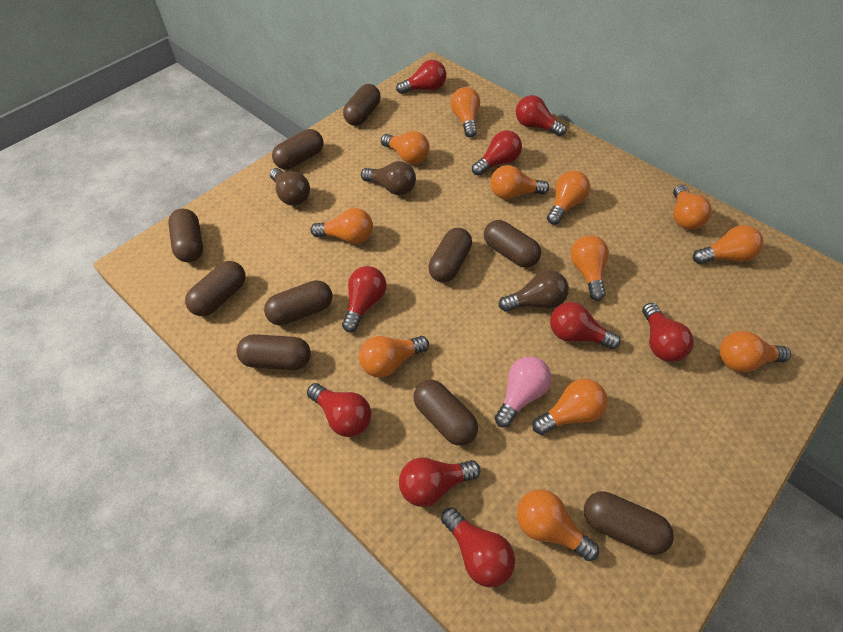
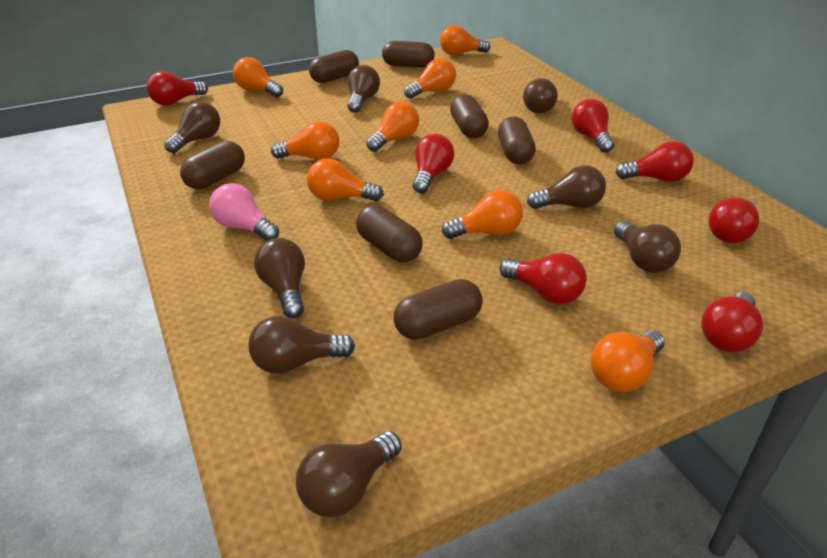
brown capsule: [168,209,203,262] [185,261,246,316] [236,334,311,370] [264,280,332,326] [272,129,324,170] [343,84,381,126] [413,380,478,446] [428,228,472,282] [484,220,541,268] [584,491,674,555] = 10 -> [180,141,245,189] [309,50,359,83] [356,205,423,262] [382,41,435,68] [394,279,483,340] [450,94,489,138] [498,116,536,165] = 7
brown light bulb: [270,168,310,206] [361,161,416,195] [499,270,569,312] = 3 -> [164,102,220,153] [248,316,355,374] [254,238,305,318] [296,431,402,517] [347,65,380,113] [523,78,558,113] [527,165,606,209] [614,221,681,273] = 8
orange light bulb: [310,208,373,244] [359,336,429,378] [381,131,429,164] [451,87,480,137] [490,165,549,199] [517,489,599,561] [532,379,608,435] [547,171,590,225] [570,235,609,301] [673,185,712,230] [693,225,764,264] [719,331,791,372] = 12 -> [233,57,283,97] [271,121,339,160] [307,158,384,201] [366,101,419,152] [404,58,456,99] [440,25,490,55] [442,190,523,239] [591,330,665,392] = 8
red light bulb: [307,383,372,437] [342,266,386,332] [396,60,446,94] [399,457,481,507] [441,507,515,588] [472,130,522,176] [516,95,566,136] [550,302,621,349] [642,303,694,362] = 9 -> [147,71,208,106] [413,134,454,193] [499,253,587,304] [571,99,614,153] [616,141,694,182] [701,292,763,352] [709,197,759,243] = 7

